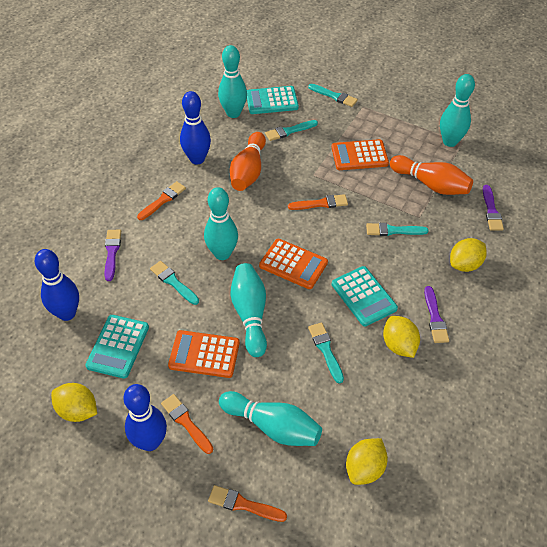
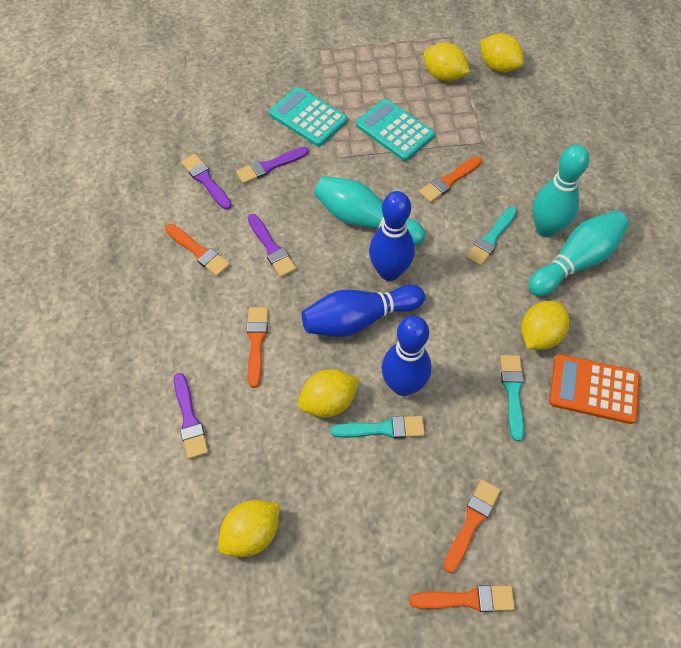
orange bowling pin: [230,132,266,191] [390,155,473,195] = 2 -> none = 0
orange brush: [137,181,186,220] [161,394,213,454] [208,485,287,522] [288,194,348,210] = 4 -> [165,224,230,276] [246,307,268,388] [409,585,515,612] [419,156,482,203] [443,480,501,573] = 5
orange calculator: [168,330,240,378] [259,239,328,289] [331,139,389,170] = 3 -> [549,354,640,424] = 1
purple brush: [105,230,121,281] [424,286,449,343] [483,185,504,231] = 3 -> [174,373,208,459] [181,154,232,210] [236,147,309,184] [248,214,296,277] = 4
turquoise bowling pin: [204,187,238,260] [218,45,247,118] [219,391,322,446] [231,263,267,357] [440,74,475,147] = 5 -> [314,176,425,246] [528,210,629,296] [532,145,589,237] = 3
turquoise brush: [150,261,199,305] [265,120,318,141] [308,84,358,107] [308,322,344,384] [366,223,429,236] = 5 -> [331,416,425,439] [466,207,517,266] [500,355,524,441] = 3
turquoise calculator: [86,315,149,379] [247,86,299,114] [332,266,398,327] = 3 -> [269,87,347,147] [356,99,435,161] = 2
yellow lemon: [51,383,97,422] [346,438,388,485] [383,316,420,358] [450,238,487,272] = 4 -> [218,500,280,557] [298,369,360,418] [423,42,470,81] [480,33,524,72] [521,301,569,350] = 5

